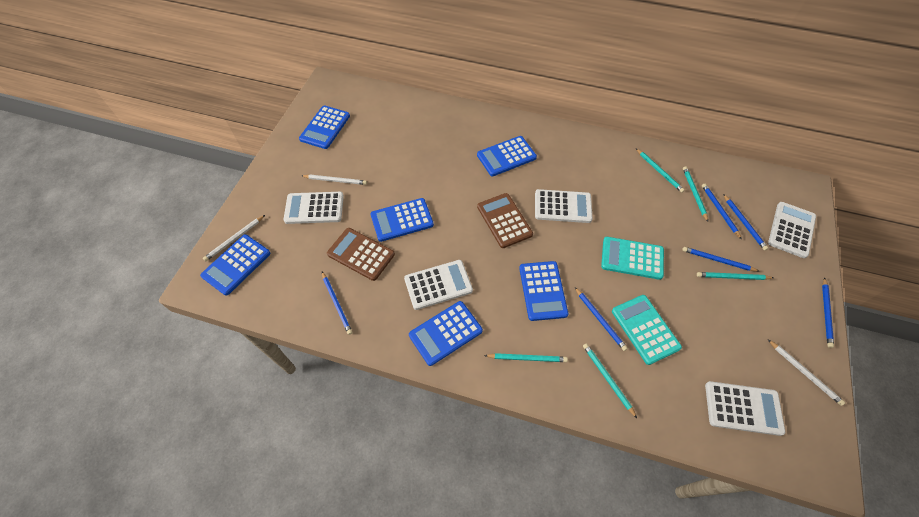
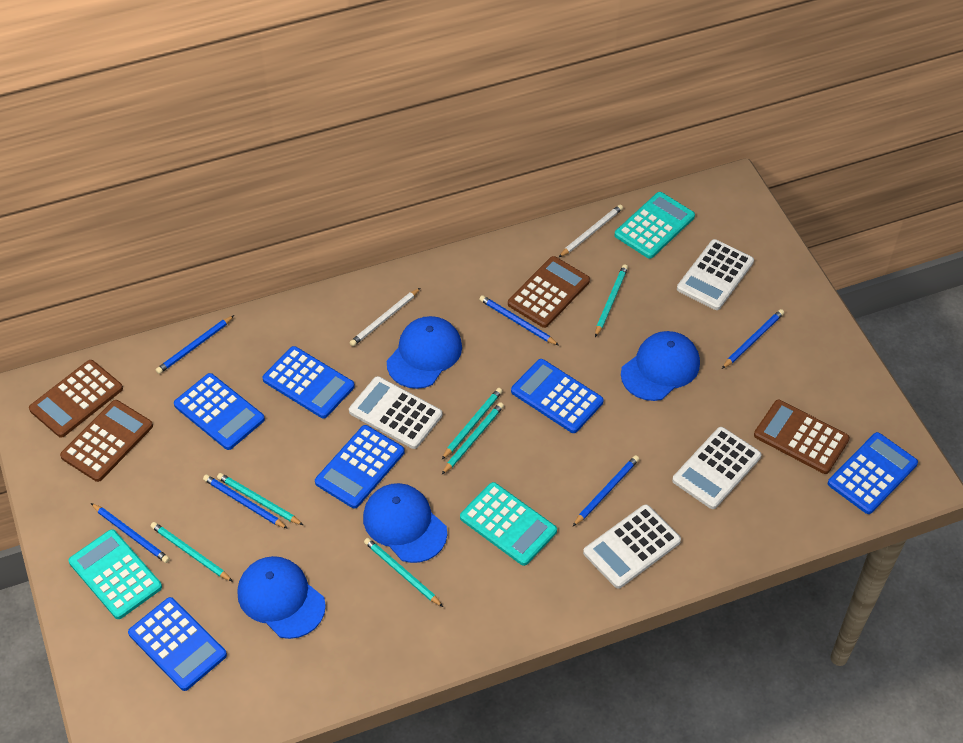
blue cap: none = 0 -> [237,556,326,639] [363,483,447,563] [387,316,462,389] [621,331,700,401] = 4
brown calculator: [327,228,395,281] [477,193,533,248] = 2 -> [29,360,123,438] [60,400,153,482] [508,256,590,328] [754,400,850,474] = 4
turquoise calculator: [601,237,664,280] [612,295,682,365] = 2 -> [69,529,162,619] [460,482,557,566] [615,192,695,259] = 3
turquoise pencil: [484,353,568,362] [583,343,637,418] [636,148,685,193] [683,166,708,222] [697,272,773,280] = 5 -> [150,522,233,582] [217,473,303,525] [364,538,443,607] [442,388,503,459] [442,402,504,474] [595,264,628,337] = 6
white calculator: [283,192,344,224] [404,260,473,310] [535,189,593,223] [705,381,785,436] [768,202,816,258] = 5 -> [349,376,442,449] [583,504,681,589] [672,427,761,509] [677,239,754,310] = 4
white pencil: [203,215,265,261] [302,174,367,185] [768,340,845,406] = 3 -> [350,288,420,346] [558,204,623,258] = 2

